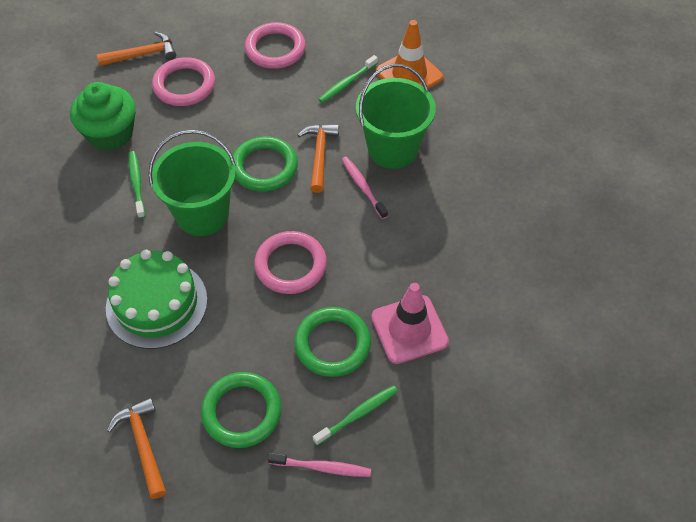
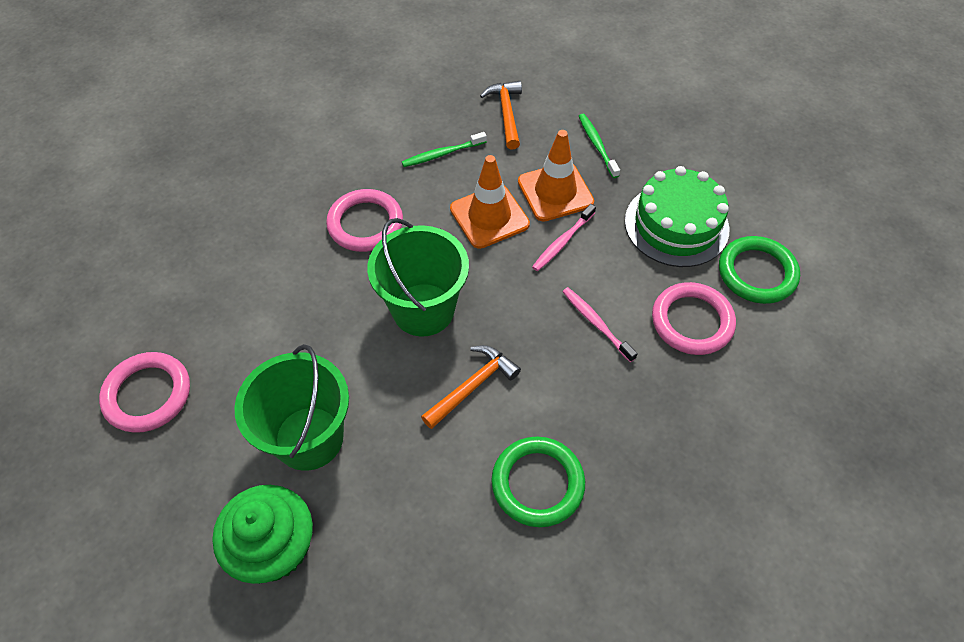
green ring: [201,372,281,448] [233,137,298,191] [294,307,371,377] = 3 -> [491,436,585,527] [719,236,800,304] = 2
green toothbrush: [128,151,145,219] [313,385,398,446] [319,55,378,103] = 3 -> [402,132,487,167] [579,114,620,178] = 2
orange hammer: [97,32,176,66] [107,397,166,499] [298,124,339,193] = 3 -> [421,345,521,429] [480,81,522,149] = 2
orange traffic cone: [376,20,443,89] = 1 -> [450,155,530,249] [518,130,594,222] = 2
pink traffic cone: [371,283,449,364] = 1 -> none = 0

